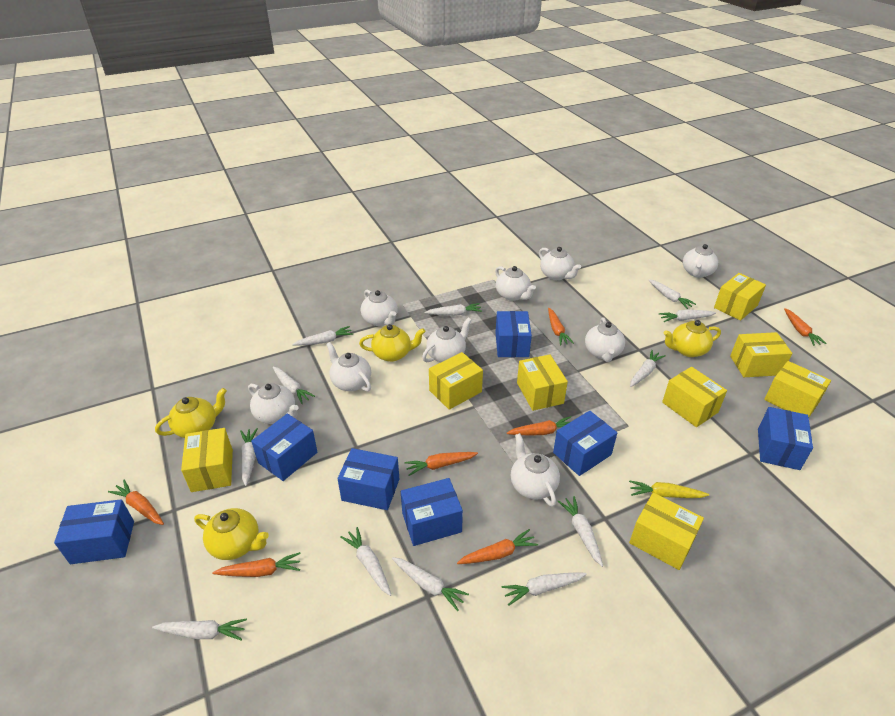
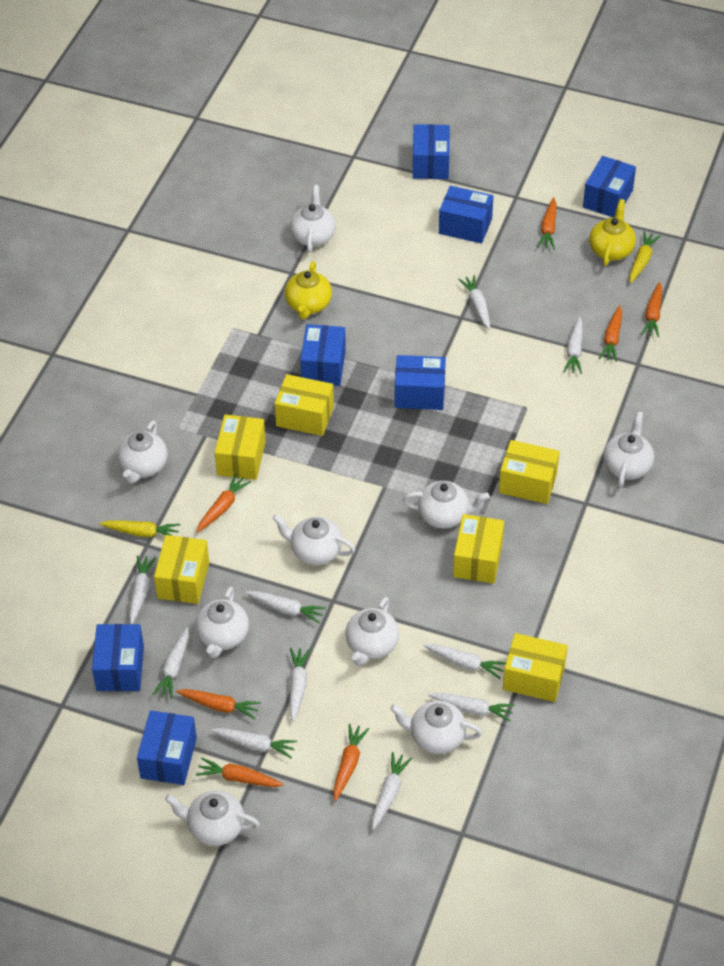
white carrot: [152,618,247,641] [240,428,258,486] [273,367,315,404] [292,326,353,346] [340,527,391,596] [392,557,469,611] [424,303,482,316] [501,572,587,605] [558,496,603,567] [630,350,666,387] [649,279,696,309] [659,309,716,322] = 12 -> [129,555,156,624] [152,627,189,699] [211,728,297,759] [245,591,326,623] [290,648,310,722] [372,752,412,830] [423,644,506,679] [428,692,515,722] [458,275,490,330] [563,316,583,374] = 10
yellow box: [181,428,233,492] [429,352,483,410] [517,354,568,411] [629,493,704,570] [662,367,727,427] [714,273,766,321] [730,332,792,377] [764,361,831,417] = 8 -> [154,535,209,604] [215,414,266,480] [275,374,334,436] [453,514,504,584] [499,440,560,504] [503,633,568,702] = 6
yellow carrot: [629,480,709,498] = 1 -> [99,520,180,537] [629,231,660,283] = 2
yellow teapot: [155,388,227,438] [194,508,269,560] [359,324,425,362] [663,320,721,357] = 4 -> [285,261,332,319] [589,199,636,266] = 2

